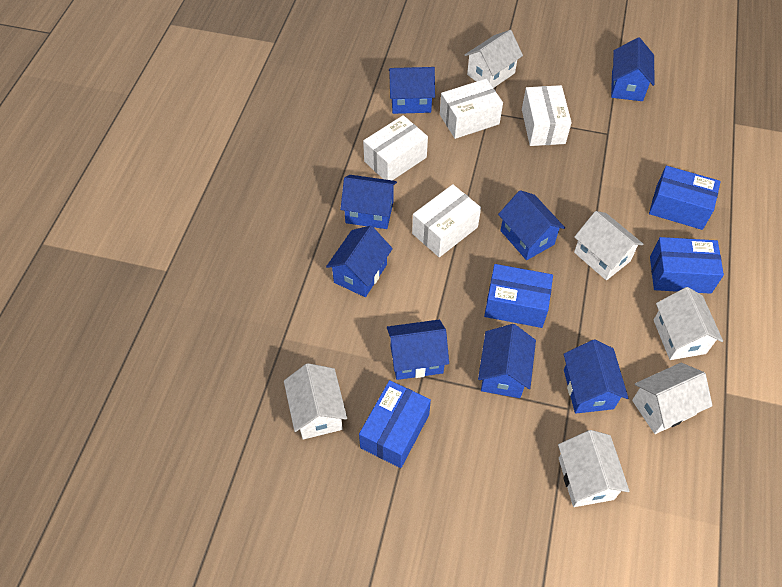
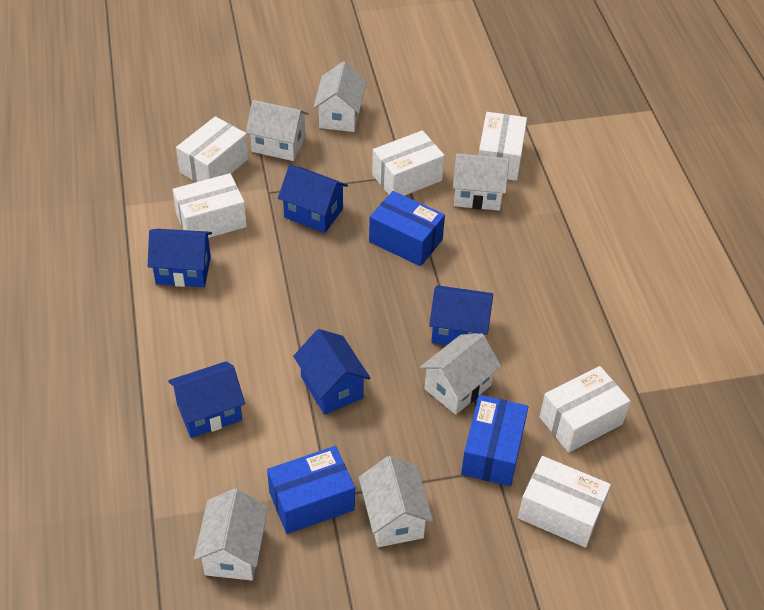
blue box: [359,380,431,468] [484,264,553,328] [649,166,721,230] [650,237,724,294] = 4 -> [267,446,355,534] [369,191,445,266] [461,395,528,486] = 3
blue house: [326,226,393,297] [340,175,397,229] [387,320,449,380] [389,67,435,114] [478,324,536,398] [498,190,565,260] [564,339,628,414] [611,37,655,101] = 8 -> [148,229,212,287] [168,361,245,438] [278,165,348,233] [293,329,370,415] [429,285,493,345] = 5
white box: [363,115,428,180] [412,184,481,257] [440,79,503,139] [522,85,572,146] = 4 -> [172,173,247,238] [176,116,249,182] [372,130,445,196] [479,112,527,181] [518,456,611,548] [540,366,630,453] = 6

